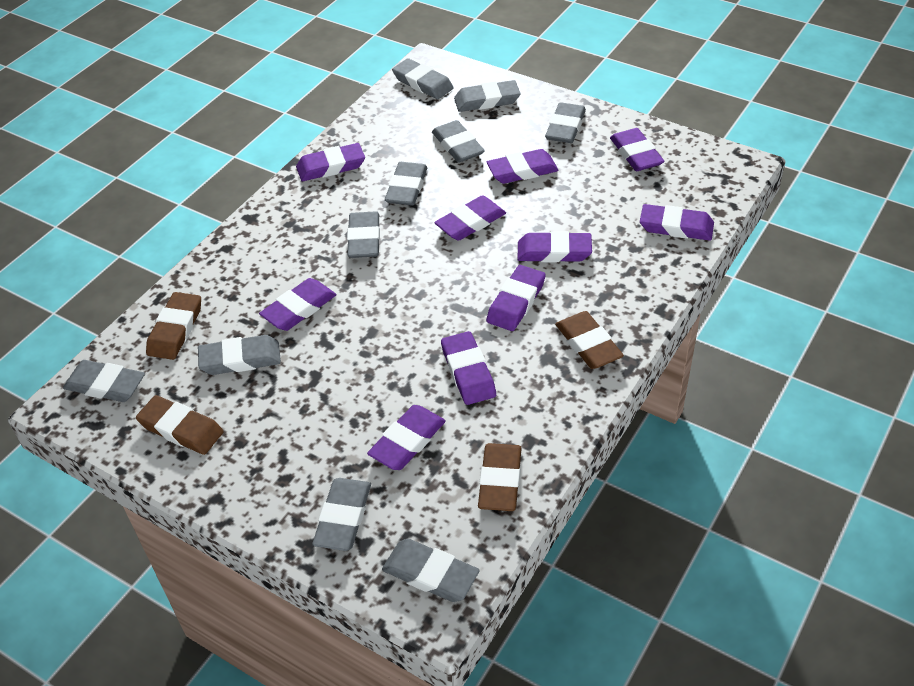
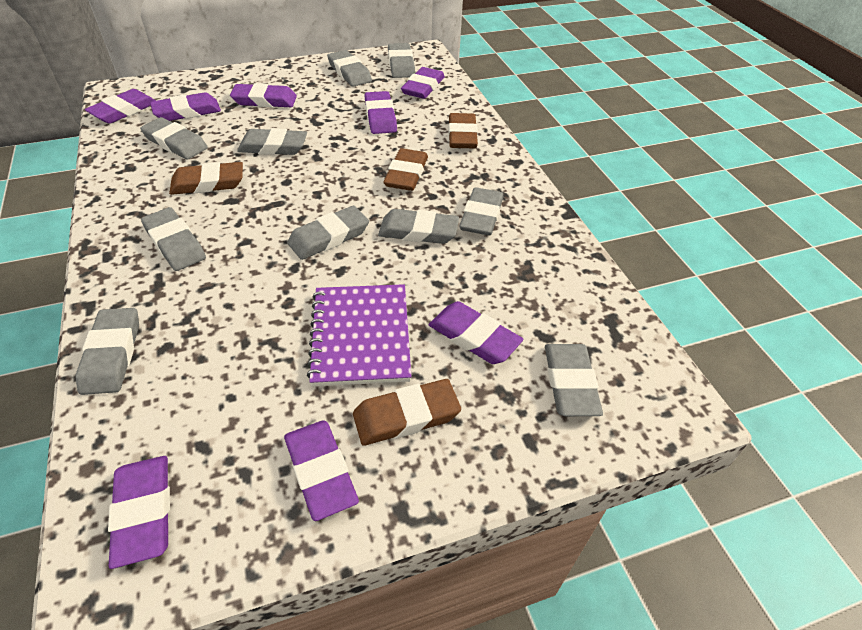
purple eraser: [259,278,337,331] [296,143,365,181] [367,405,446,470] [434,195,506,241] [441,331,496,405] [486,265,546,331] [487,149,559,184] [517,231,592,262] [610,128,664,171] [640,204,714,241] = 10 -> [85,89,156,124] [108,456,170,569] [150,92,221,121] [230,83,297,107] [284,420,359,521] [365,91,397,134] [401,67,445,99] [429,301,523,364] = 8
purple notebook: none = 0 -> [307,284,411,387] = 1

